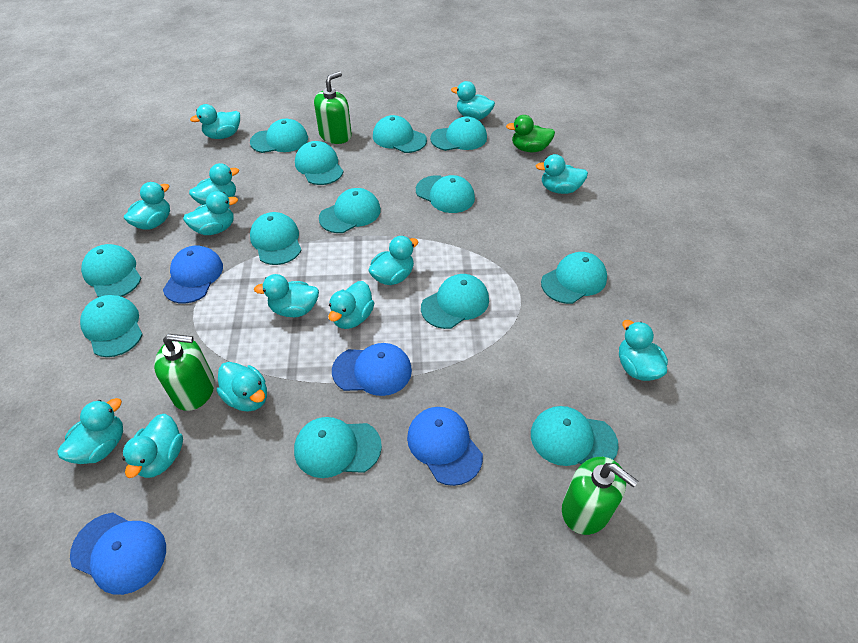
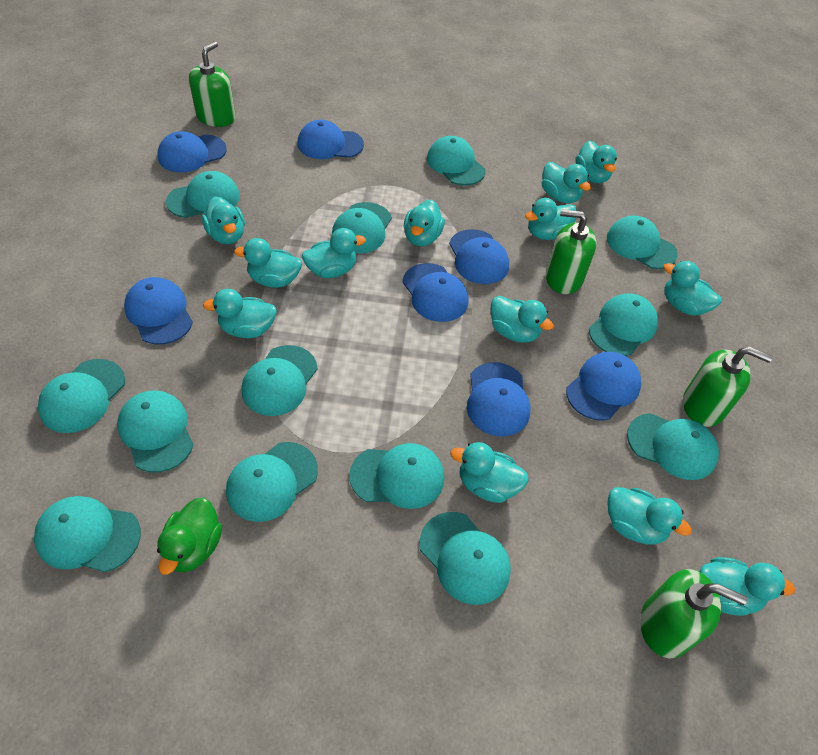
blue cap: [70,513,166,595] [163,246,223,304] [332,343,412,396] [407,407,483,486] = 4 -> [124,277,193,345] [157,131,227,173] [297,120,364,159] [402,263,469,322] [449,229,509,284] [467,362,531,437] [566,352,642,421] = 7
green soap dispenser: [154,334,215,411] [314,71,352,144] [562,457,638,535] = 3 -> [189,41,236,127] [546,209,597,294] [640,569,747,658] [683,346,773,427] = 4

